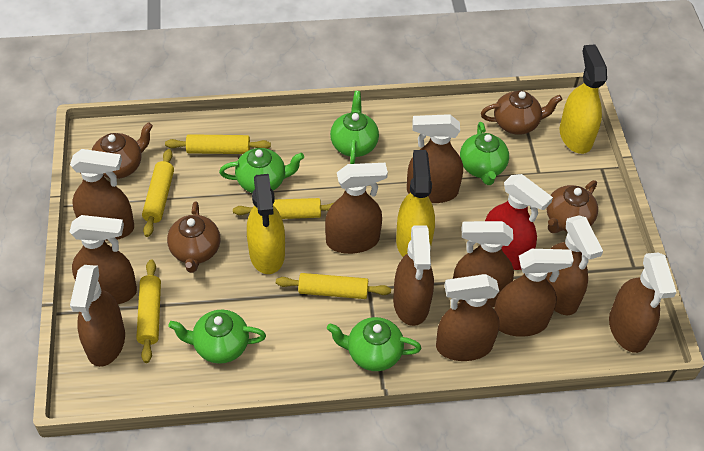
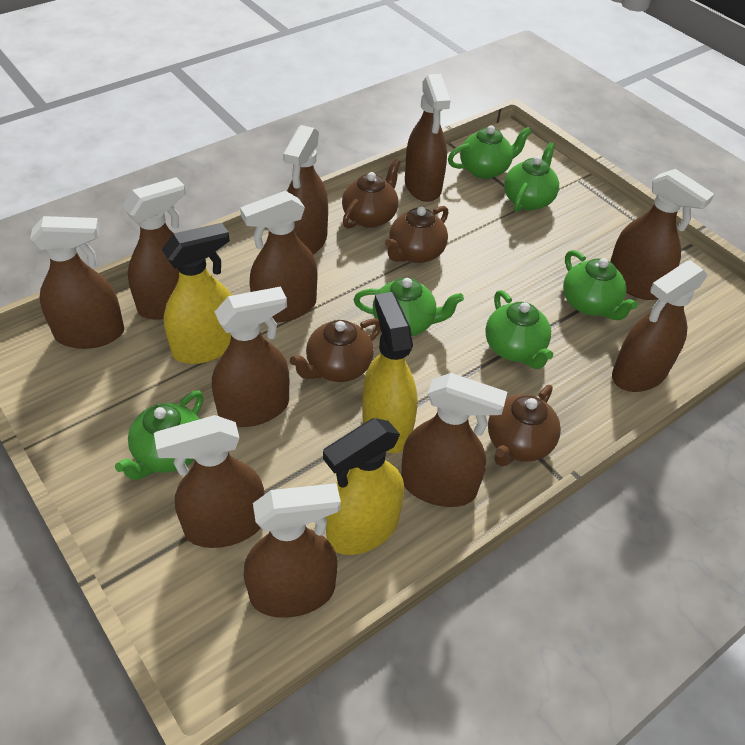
green teapot: [168,310,266,364] [219,148,304,193] [327,317,421,371] [330,91,379,164] [460,122,509,185] = 5 -> [115,390,204,480] [354,278,464,336] [448,125,532,179] [485,290,553,369] [504,142,559,212] [563,250,638,320] = 6
red spray bottle: [485,174,553,270] = 1 -> none = 0
yellow rolling pin: [136,260,161,363] [142,149,174,237] [165,134,271,154] [233,198,334,219] [276,273,391,299] = 5 -> none = 0

